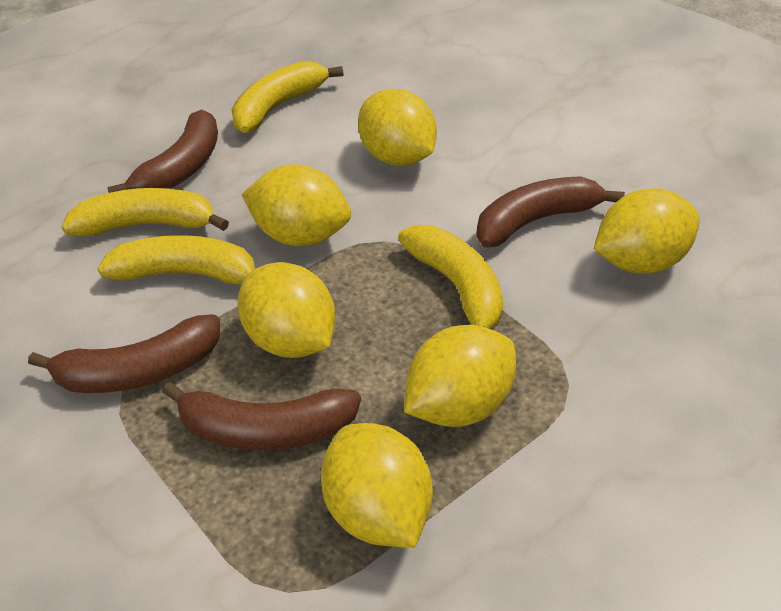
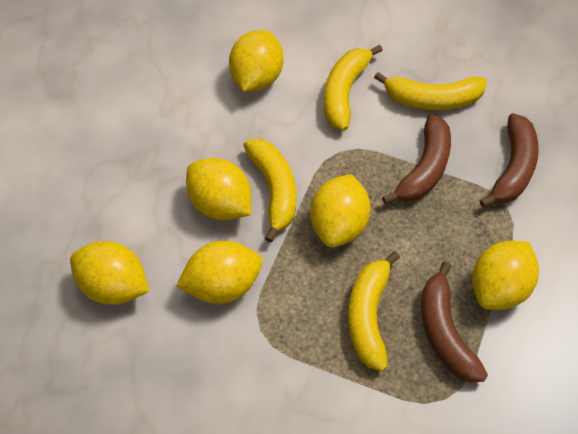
brown banana: [28,314,220,393] [107,110,218,193] [162,382,361,450] [476,176,625,247] = 4 -> [382,114,451,204] [421,261,488,383] [480,113,539,208] = 3

